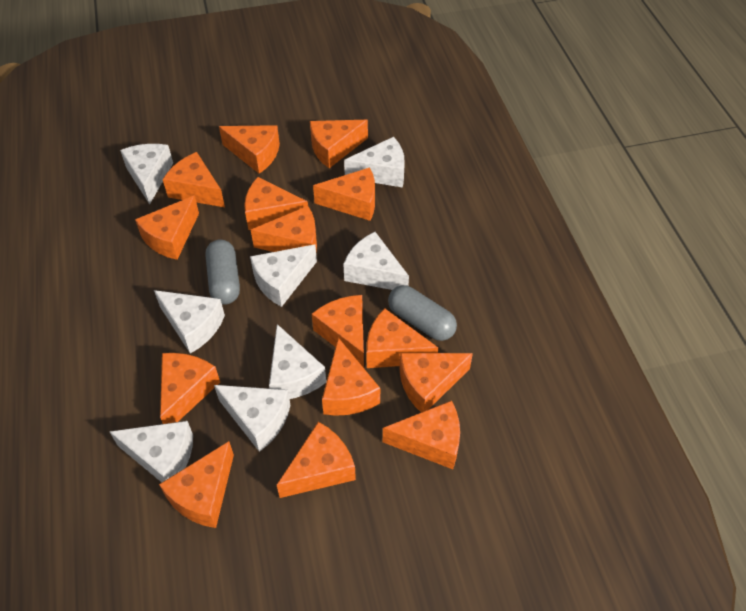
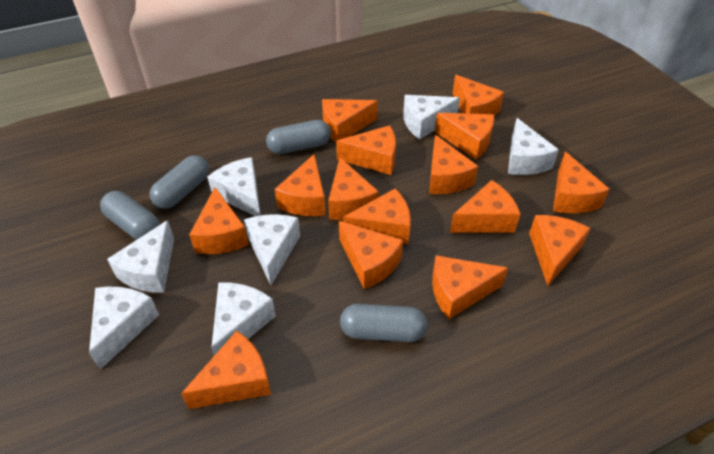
grey capsule: [205,239,240,305] [388,285,457,341] = 2 -> [100,191,160,240] [150,155,209,209] [266,120,331,154] [340,304,427,342] = 4
white cheese: [110,421,193,482] [120,144,173,204] [154,290,225,354] [214,385,290,452] [250,244,317,307] [269,324,326,399] [343,232,409,290] [344,137,405,187] = 8 -> [89,287,159,370] [107,220,174,293] [207,157,261,216] [211,282,276,356] [244,214,300,285] [403,95,460,140] [508,118,559,175] = 7

